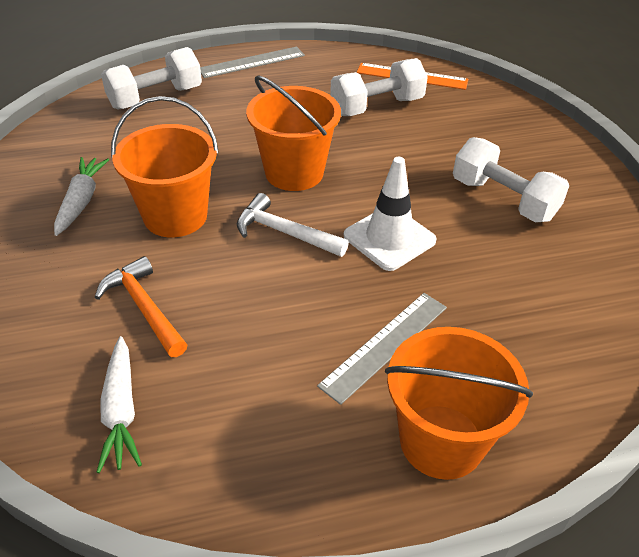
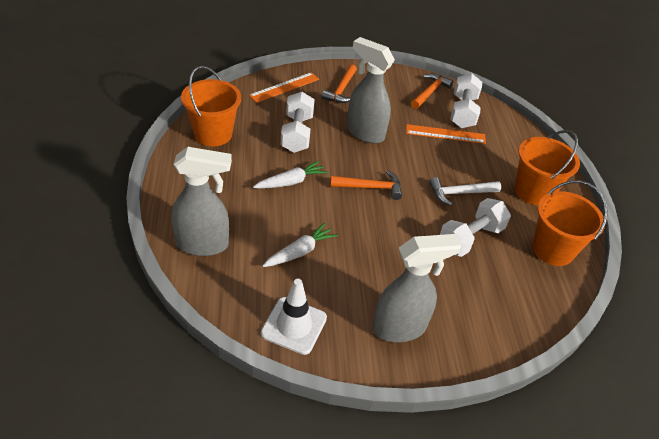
grey ruler: [200,46,305,78] [317,293,447,405] = 2 -> none = 0
grey spray bottle: none = 0 -> [171,147,232,256] [347,37,395,144] [373,234,462,342] = 3
orange hammer: [95,256,187,357] = 1 -> [321,64,357,103] [330,171,402,200] [411,73,454,109] = 3
orange ruler: [357,63,468,90] = 1 -> [249,72,319,103] [406,124,486,144] = 2

